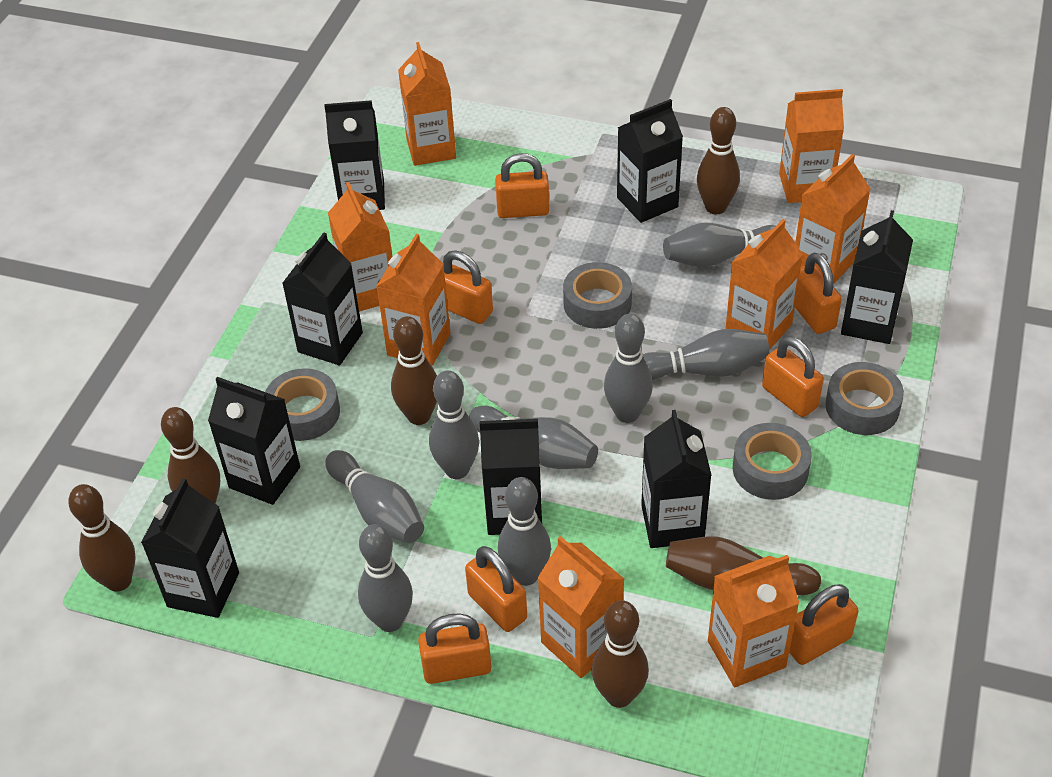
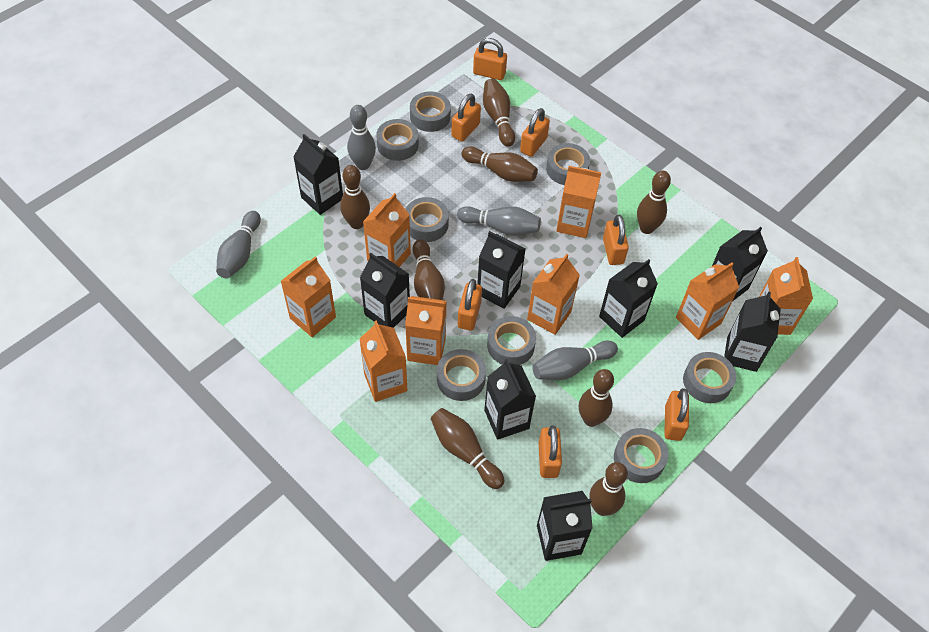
brown bowling pin: [68,484,135,592] [161,407,220,504] [391,316,437,425] [591,600,649,708] [666,536,821,595] [697,107,740,214] = 6 -> [340,165,370,229] [412,239,445,300] [431,408,505,489] [461,146,538,182] [483,78,515,147] [579,369,614,427] [589,462,628,516] [637,171,671,234] = 8
grey bowling pin: [325,450,424,543] [358,524,413,632] [429,370,479,479] [469,406,598,469] [498,477,551,586] [604,314,653,423] [643,329,770,380] [663,223,775,267] = 8 -> [216,211,261,278] [347,105,376,170] [457,206,541,236] [533,341,618,380] = 4
grey tape: [265,368,340,441] [563,262,632,329] [733,423,812,500] [825,362,904,435] = 4 -> [376,119,419,161] [406,197,449,242] [410,91,451,132] [437,349,486,401] [487,316,536,365] [546,143,590,185] [614,428,668,483] [683,352,736,403] = 8

